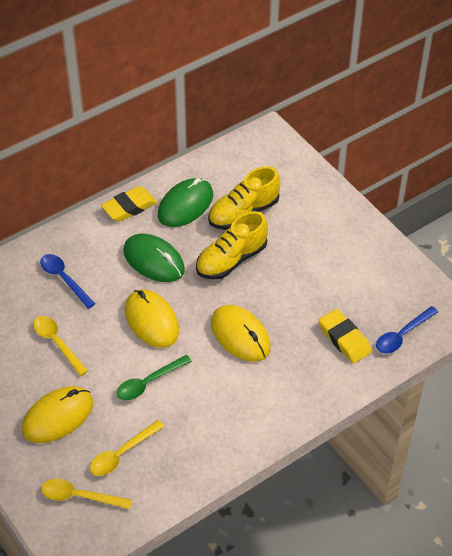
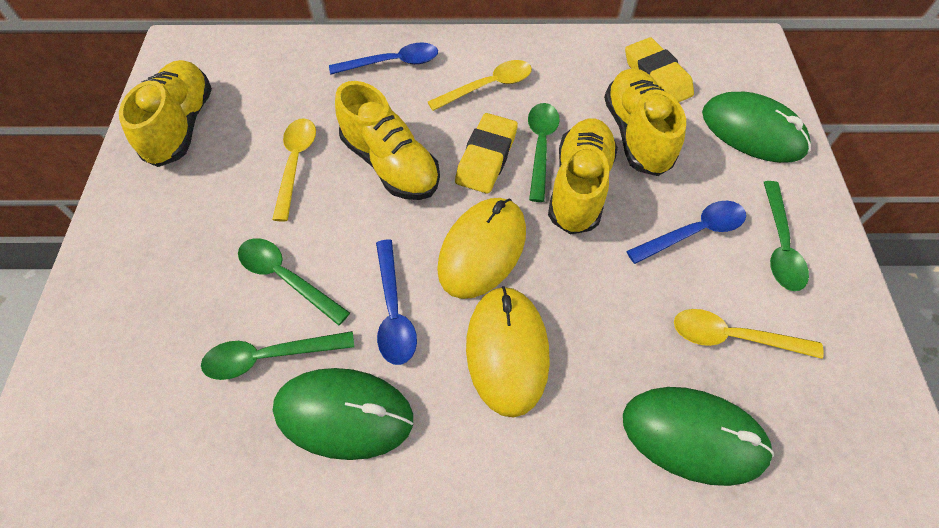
blue spoon: [40,254,96,309] [376,306,438,354] = 2 -> [329,43,438,75] [376,240,417,365] [626,201,746,264] = 3
green mouse: [123,234,185,282] [158,178,213,227] = 2 -> [273,368,413,460] [623,387,774,486] [702,92,811,163] = 3
green spoon: [116,355,192,400] = 1 -> [201,331,354,380] [238,238,350,325] [528,103,560,202] [764,181,809,291] = 4
yellow mouse: [22,386,93,443] [125,289,179,348] [211,305,271,362] = 3 -> [437,198,526,299] [466,286,550,418] = 2
yellow shoe: [196,211,268,280] [208,166,280,230] = 2 -> [119,60,212,167] [335,81,440,200] [548,119,618,235] [604,68,686,176] = 4

